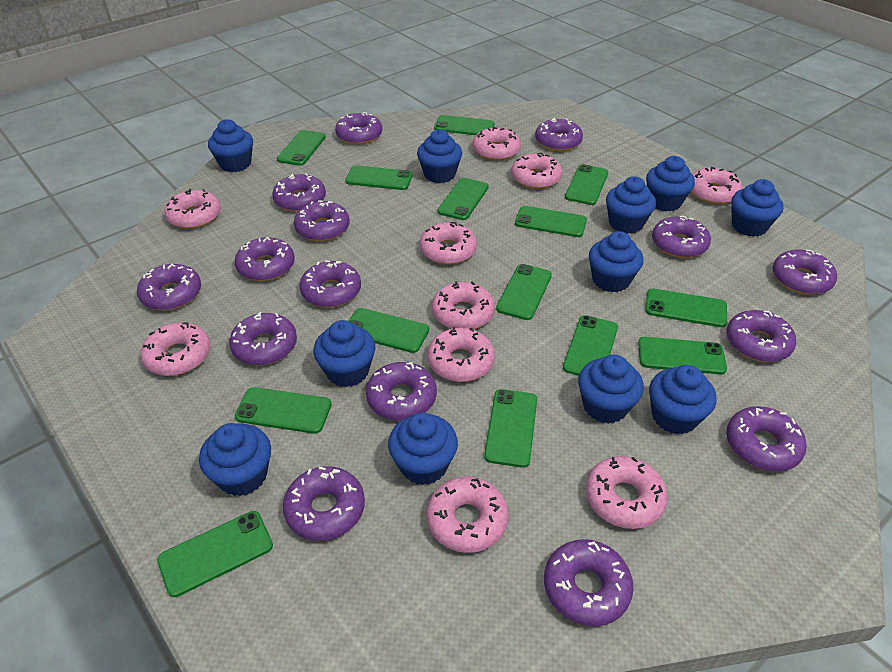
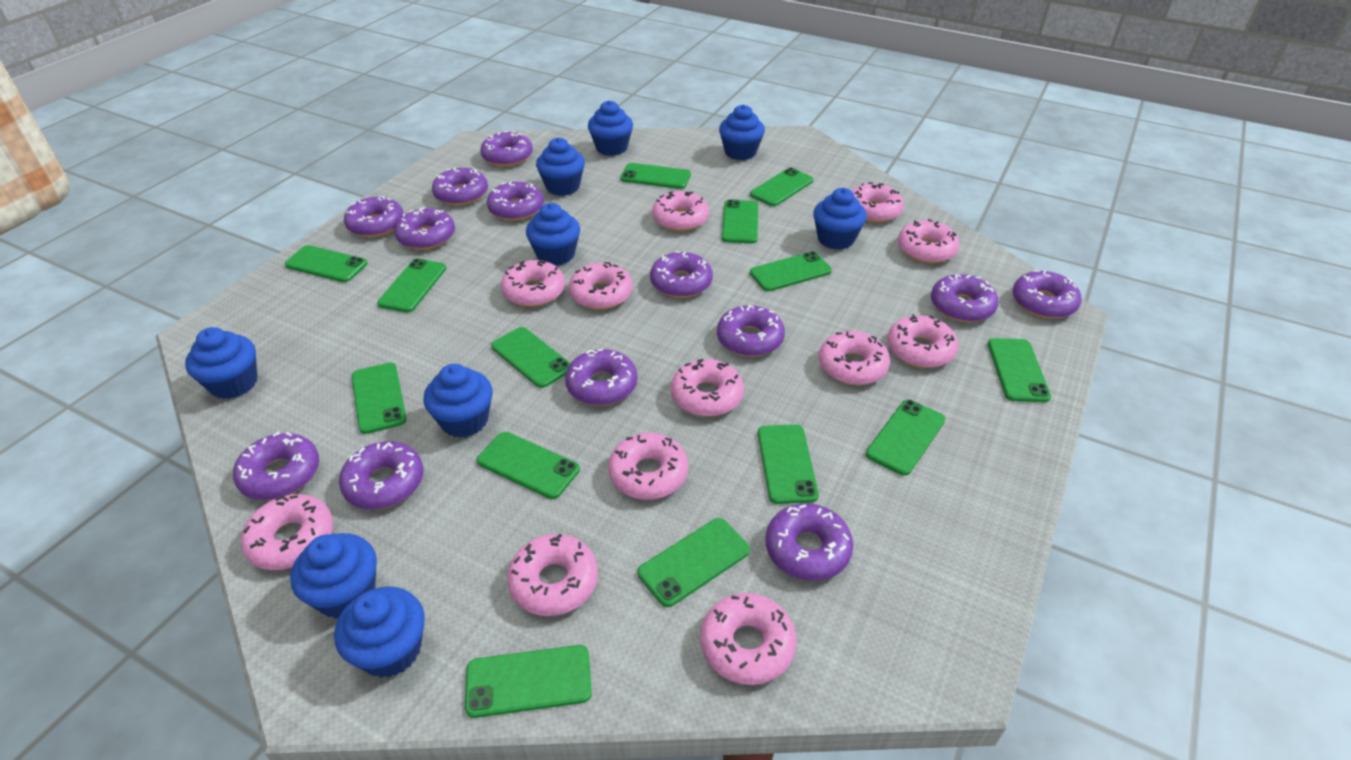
blue cupcake: [199,423,271,496] [208,119,253,172] [313,320,375,387] [388,413,458,485] [417,129,462,183] [578,355,644,424] [589,231,643,292] [606,176,656,234] [646,156,695,211] [649,365,716,434] [731,179,784,237] = 11 -> [185,327,258,399] [290,533,377,619] [334,586,425,678] [424,364,493,438] [526,203,580,266] [536,138,585,196] [588,100,633,156] [719,105,765,160] [813,188,867,250] = 9
pink donut: [140,322,211,376] [164,189,221,229] [420,222,477,265] [427,327,495,382] [427,477,509,553] [432,281,495,329] [473,127,521,161] [511,153,562,189] [586,456,668,529] [691,167,743,204] = 10 -> [241,494,333,570] [501,260,565,307] [507,534,598,616] [569,262,633,310] [608,433,688,500] [652,191,709,231] [671,359,744,417] [700,593,796,685] [819,331,890,385] [852,182,904,223] [887,314,958,368] [898,219,960,263] = 12
purple donut: [137,264,201,311] [229,312,297,365] [234,237,295,281] [272,173,326,212] [283,466,365,541] [294,200,350,241] [299,260,361,307] [335,112,382,145] [366,362,437,421] [535,118,583,151] [544,539,634,626] [652,216,711,258] [726,310,796,362] [726,406,807,471] [773,250,837,295] = 15 -> [233,432,319,500] [339,441,423,509] [344,196,404,237] [394,207,455,250] [432,168,488,205] [480,130,533,166] [487,182,544,221] [565,349,637,405] [650,251,713,298] [717,305,785,357] [765,503,853,581] [931,274,999,322] [1012,270,1082,319] = 13

